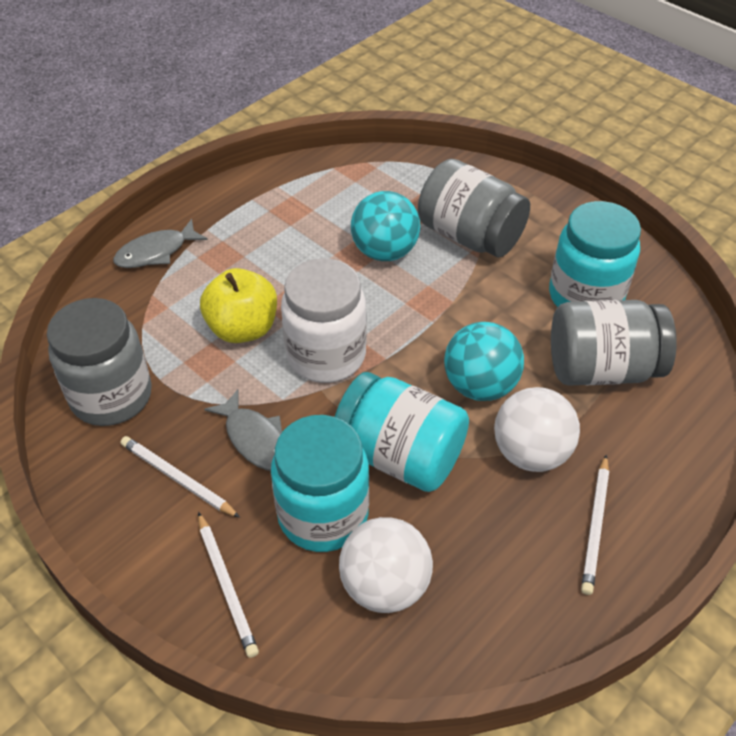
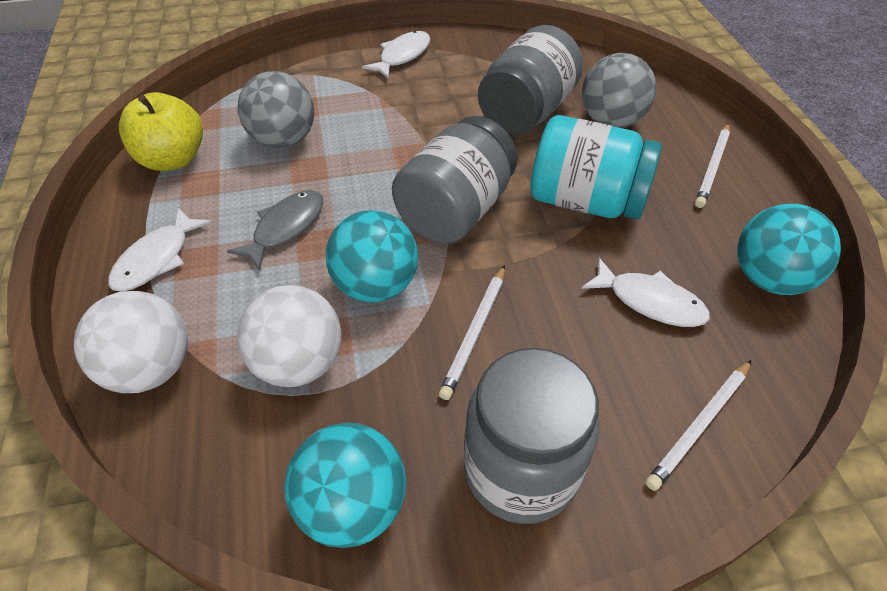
grey ball: none = 0 -> [238,71,314,148] [582,53,656,128] = 2
grey fish: [113,219,208,268] [204,389,282,471] = 2 -> [227,190,324,270] = 1
turquoise ball: [351,191,420,261] [444,322,524,401] = 2 -> [284,423,406,548] [325,210,418,303] [737,204,841,295] = 3
turquoise jar: [271,415,369,552] [335,372,469,492] [549,201,641,307] = 3 -> [531,115,662,220] = 1
white fish: none = 0 -> [108,208,212,292] [362,31,430,79] [582,258,710,327] = 3
white jar: [281,258,367,383] = 1 -> none = 0

